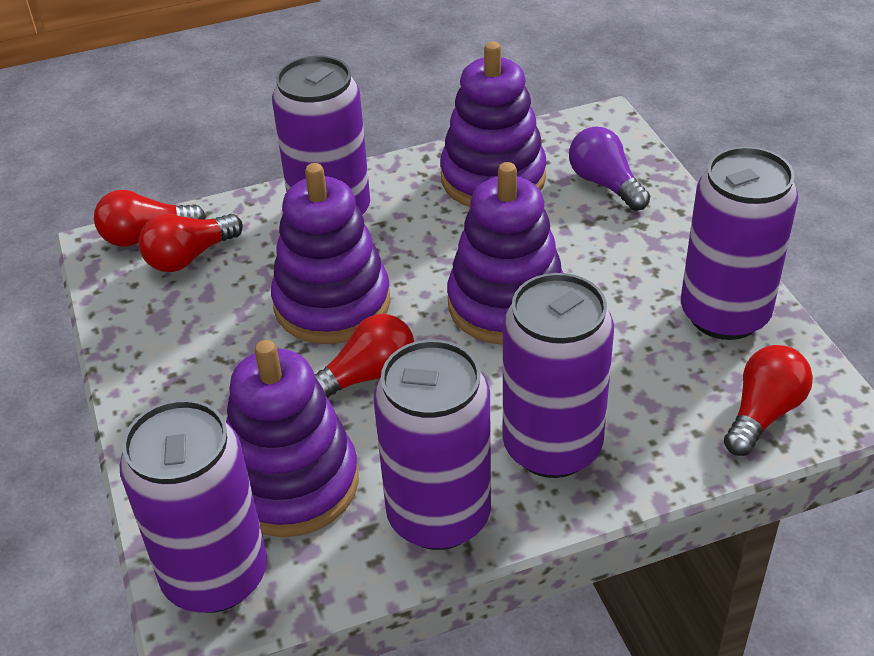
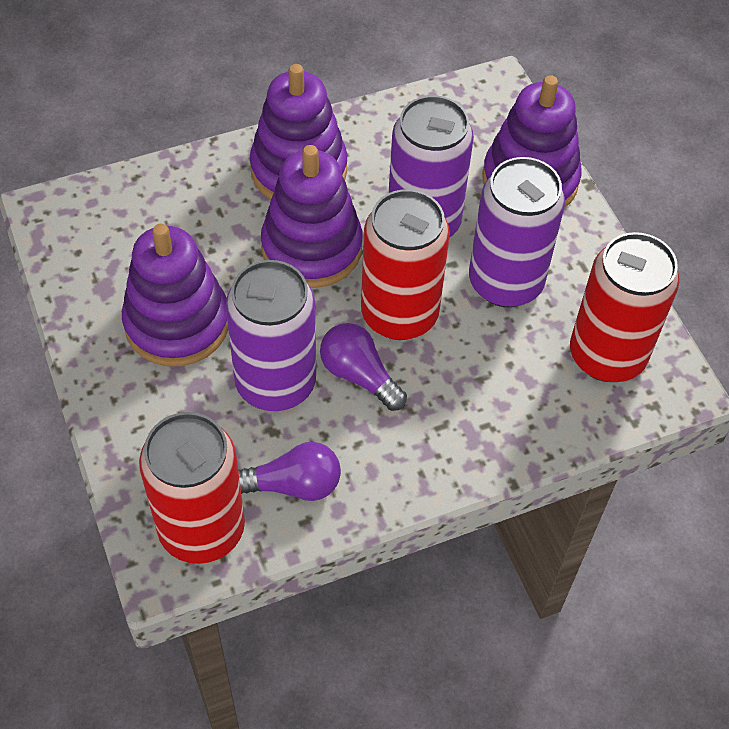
purple can: [119,399,267,613] [272,55,370,215] [373,340,491,550] [503,273,614,478] [681,147,798,340] = 5 -> [225,260,316,411] [388,95,474,238] [469,157,565,307] = 3
purple light bulb: [569,126,650,211] = 1 -> [238,442,341,501] [320,323,407,411] = 2
red can: none = 0 -> [139,412,245,564] [361,189,450,340] [570,232,679,382] = 3
red light bulb: [94,190,206,247] [139,214,243,272] [314,314,414,398] [724,345,813,456] = 4 -> none = 0

